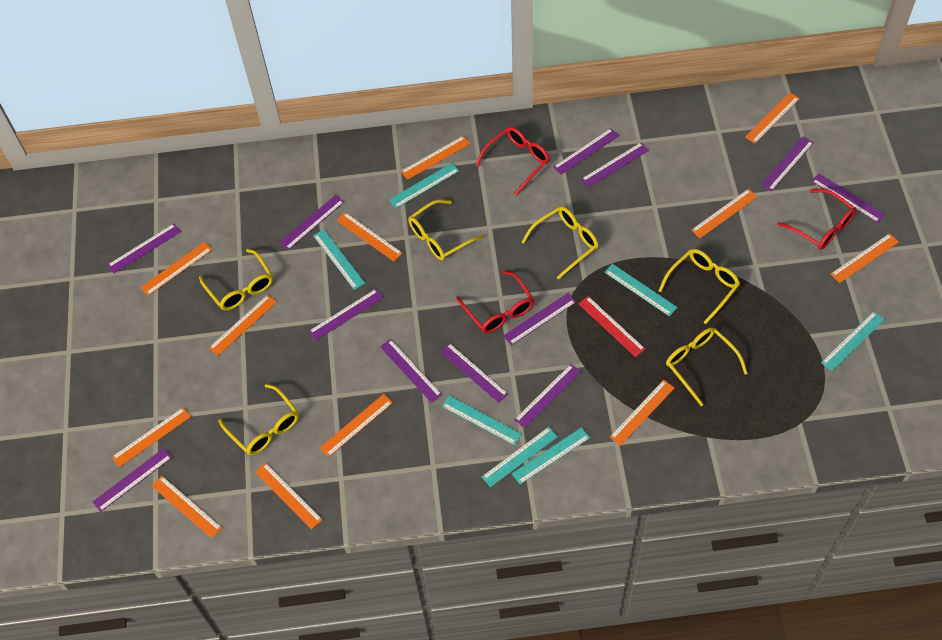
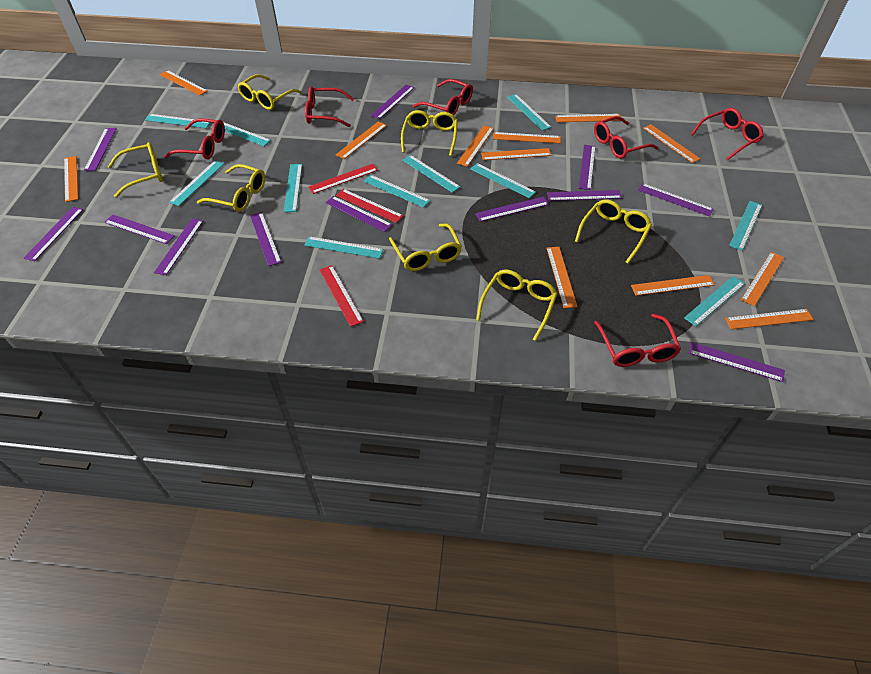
red glasses: [456,270,534,333] [475,127,550,195] [777,189,856,250] = 3 -> [164,118,225,159] [305,86,354,127] [413,79,473,115] [594,116,659,159] [594,314,681,367] [691,108,764,160] = 6
red ruler: [579,296,645,357] = 1 -> [308,164,378,194] [320,265,364,327] [336,189,403,223] = 3
turquoise ruler: [313,230,365,290] [389,163,459,208] [442,395,522,445] [482,427,558,487] [512,427,590,485] [604,264,678,317] [821,311,885,371] = 7 -> [145,114,210,128] [169,160,224,206] [212,122,271,146] [284,164,302,212] [304,236,383,259] [364,175,430,208] [402,155,460,193] [470,163,536,198] [507,94,551,131] [684,276,745,326] [729,201,762,251] = 11
yellow glasses: [199,249,273,310] [218,384,299,455] [408,199,484,261] [522,207,598,280] [658,249,740,324] [666,328,748,406] = 6 -> [108,142,163,198] [197,164,265,212] [238,74,302,110] [389,223,462,271] [401,110,458,156] [476,270,557,341] [575,199,652,264] = 7

